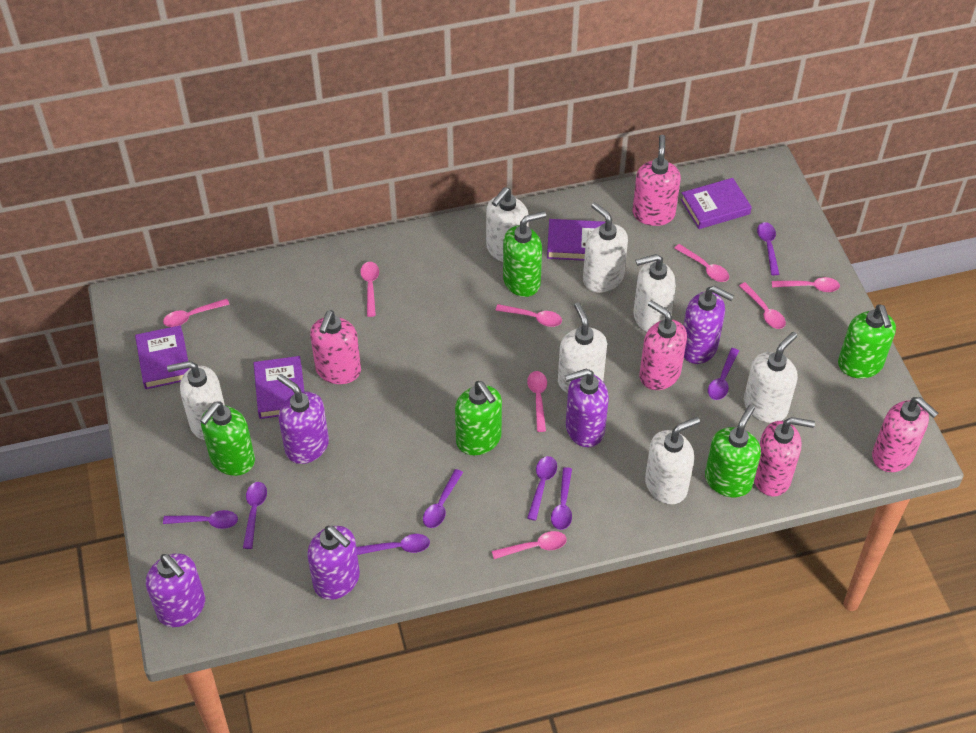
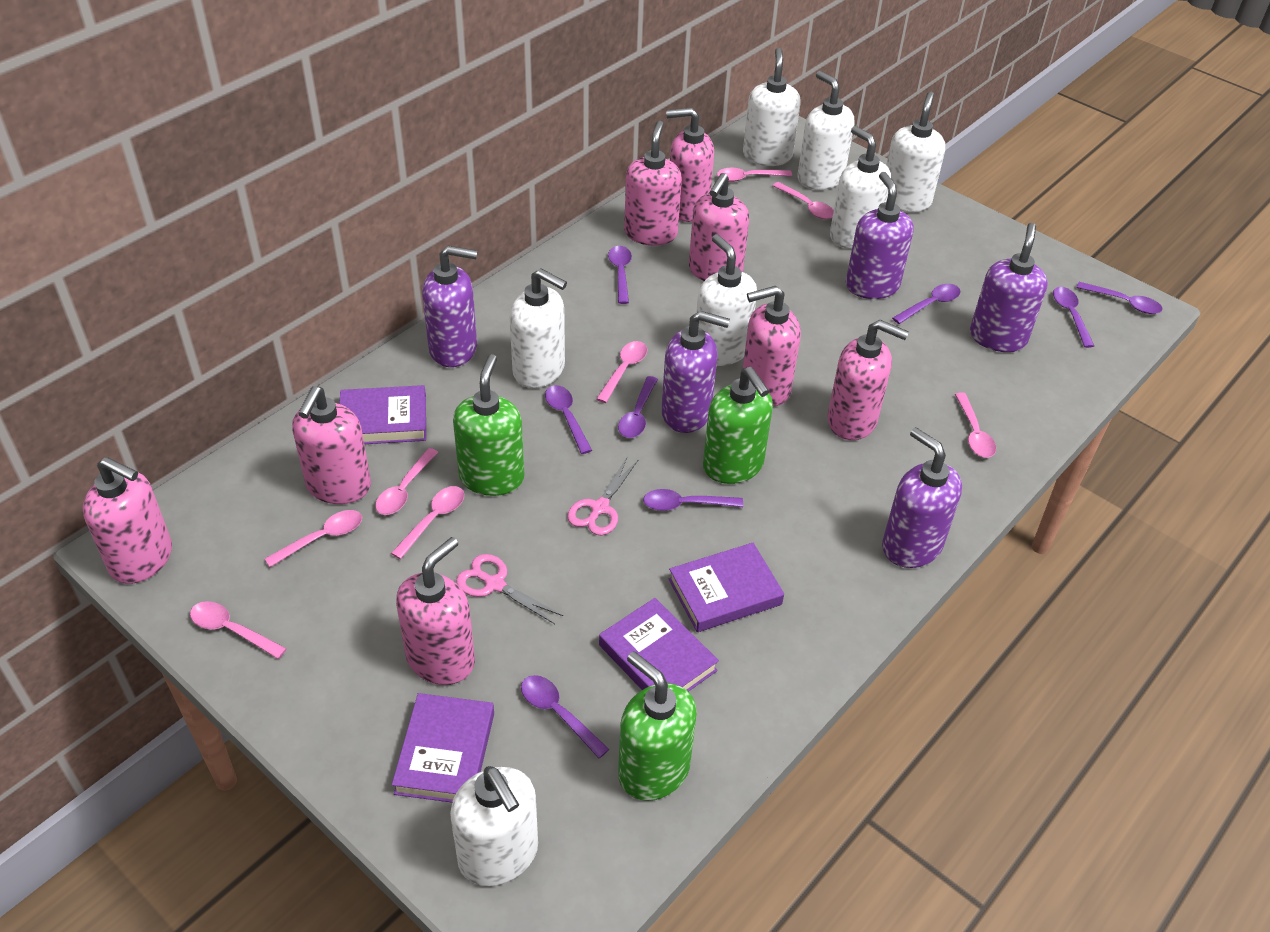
green soap dispenser: [200,401,255,476] [455,381,502,455] [503,211,546,297] [705,404,761,497] [838,304,896,378] = 5 -> [453,354,524,496] [618,651,697,801] [703,367,773,484] = 3
pink scissors: none = 0 -> [456,554,563,624] [567,457,639,535] = 2
pink soap dispenser: [310,310,361,384] [632,135,681,226] [639,300,687,390] [754,417,815,497] [872,397,938,472] = 5 -> [83,457,172,584] [292,386,371,504] [396,537,475,685] [624,121,682,246] [666,108,714,222] [689,173,749,281] [743,286,801,406] [828,320,909,440] = 8

